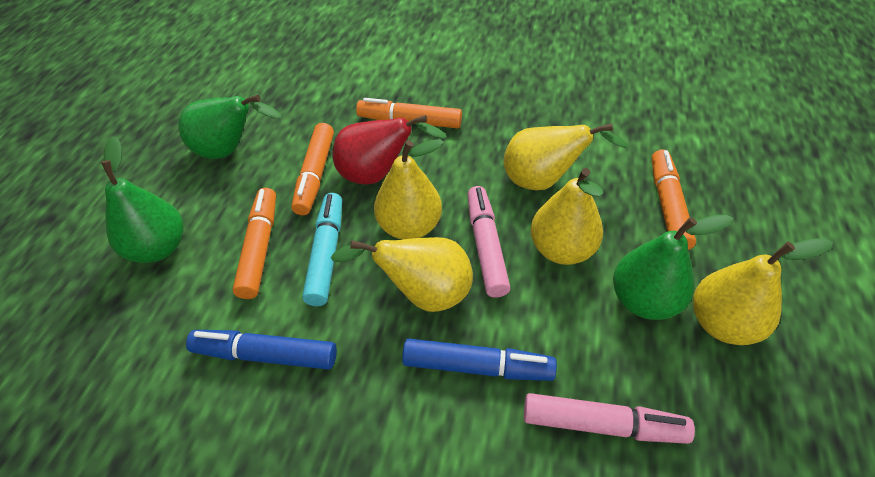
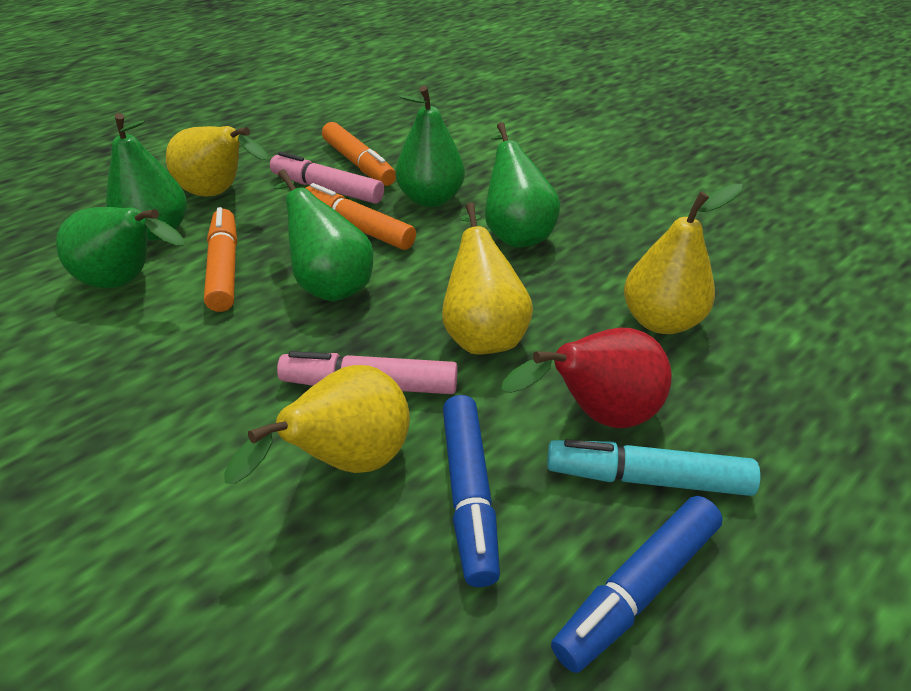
green pear: [101,136,183,263] [179,95,281,159] [613,215,734,320] = 3 -> [56,207,184,288] [106,113,187,241] [274,169,373,302] [395,86,465,207] [485,122,560,248] = 5
orange marker: [232,188,276,299] [291,123,334,215] [356,98,462,129] [652,149,696,250] = 4 -> [204,207,237,312] [306,183,416,250] [322,122,396,186] = 3
yellow pear: [331,237,473,312] [374,139,444,239] [504,123,629,190] [530,168,603,265] [693,238,833,345] = 5 -> [166,126,268,197] [224,365,410,484] [442,202,533,355] [624,183,743,334] = 4

